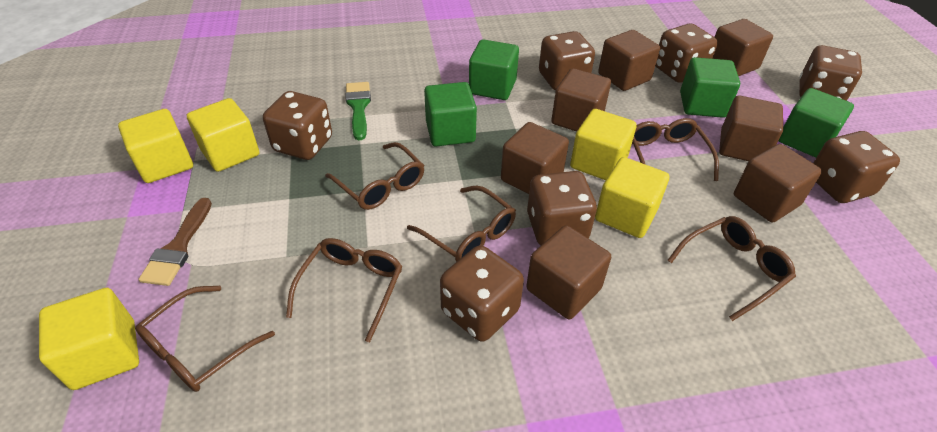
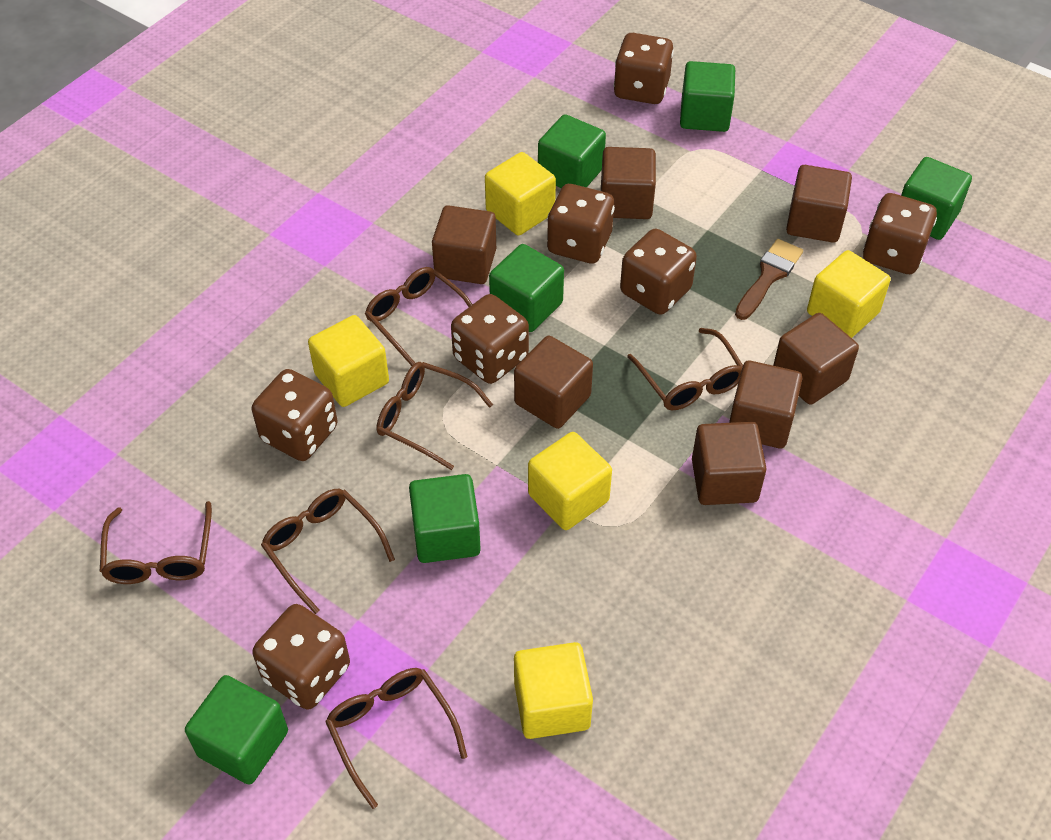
green brush: [345,82,371,140] = 1 -> none = 0
green cube: [424,82,477,146] [469,39,519,100] [680,57,740,118] [778,88,854,157] = 4 -> [185,675,288,785] [409,474,481,563] [489,244,564,332] [538,114,606,188] [680,61,735,132] [901,157,972,240] = 6

